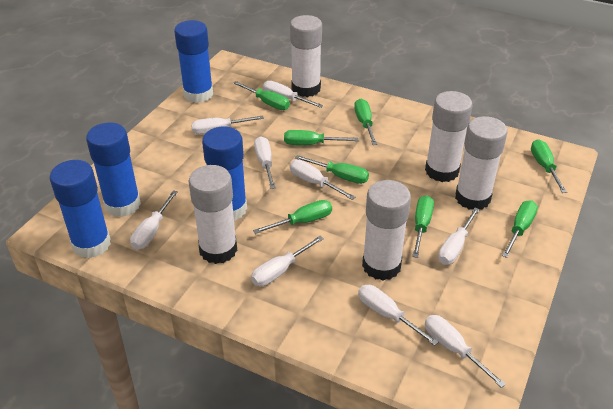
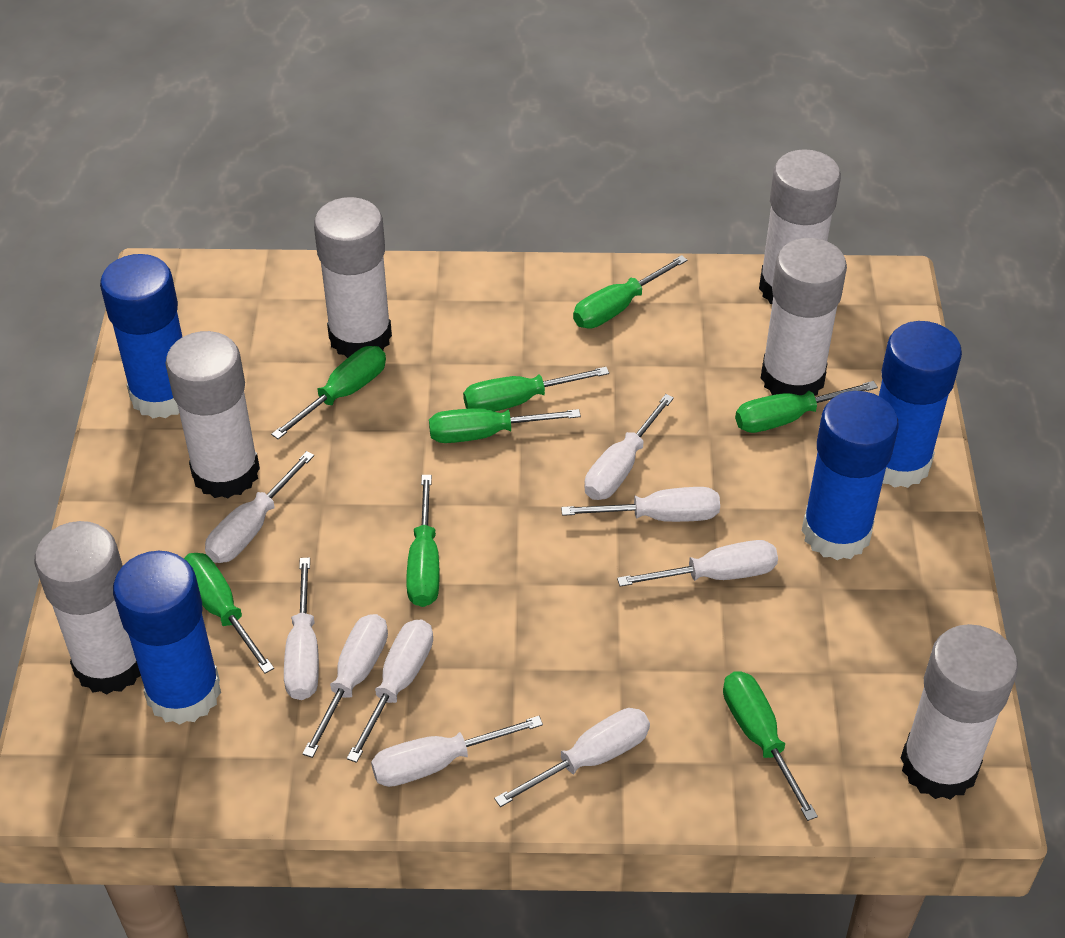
white glue stick: [189,165,237,264] [290,15,322,97] [362,180,411,281] [425,91,472,182] [455,116,508,210] = 5 -> [35,521,141,695] [165,331,260,498] [314,197,392,358] [759,149,841,304] [761,238,847,396] [901,624,1018,800] = 6

